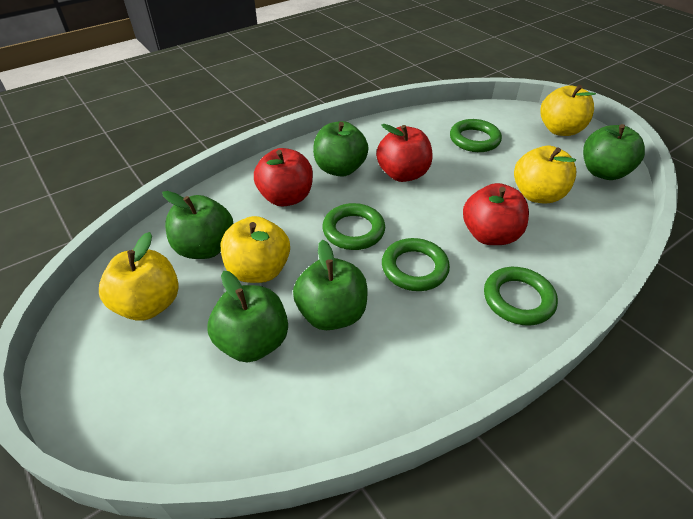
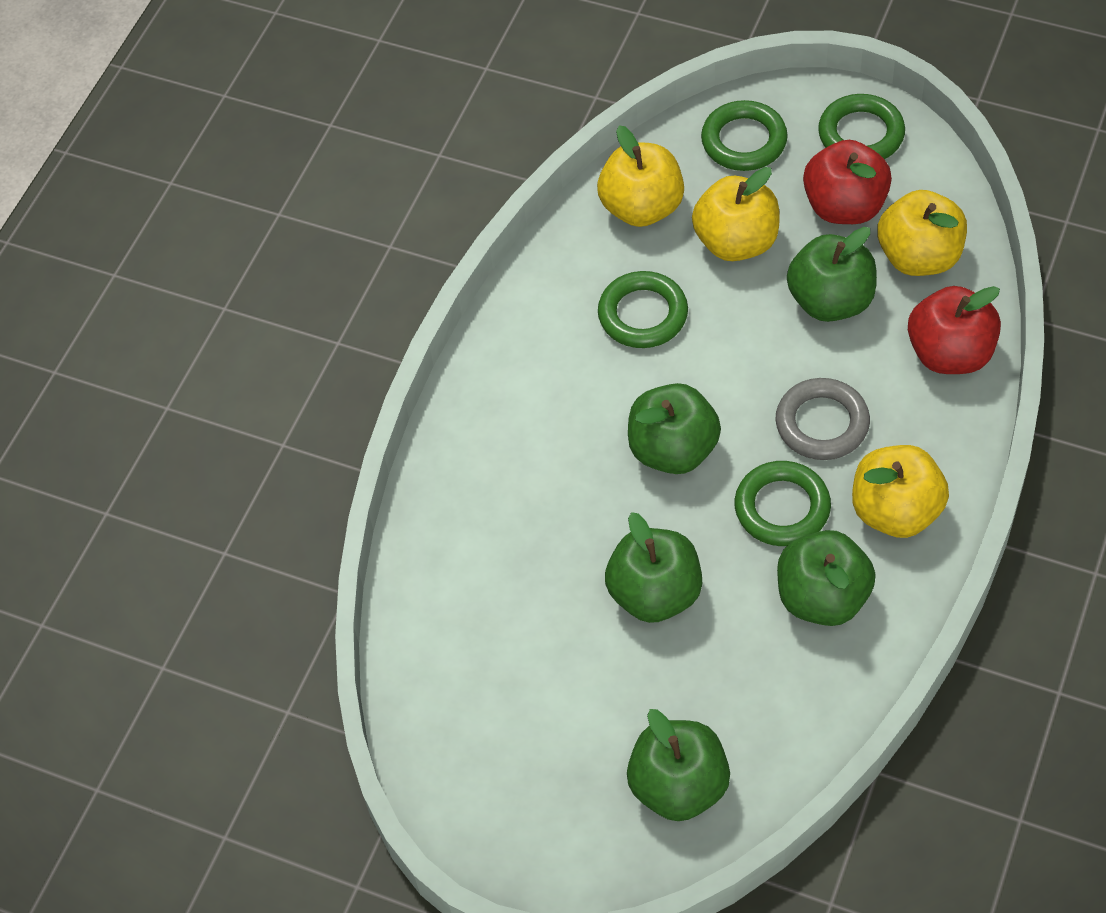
grey ring: none = 0 -> [776,378,870,460] = 1
red apple: [254,148,313,207] [376,124,433,182] [463,183,529,245] = 3 -> [803,140,892,224] [908,286,1001,374] = 2

